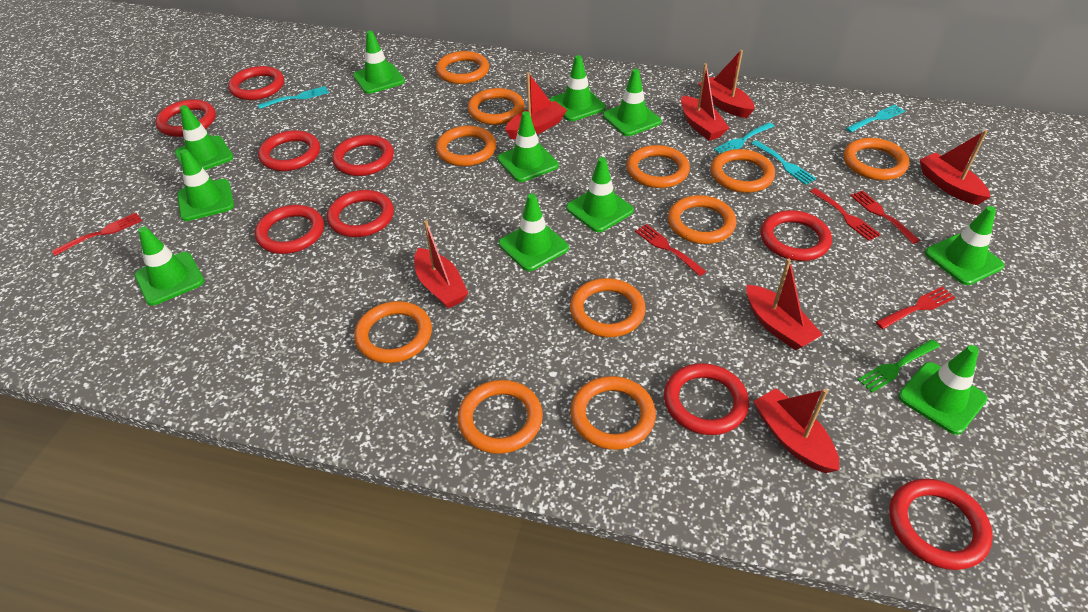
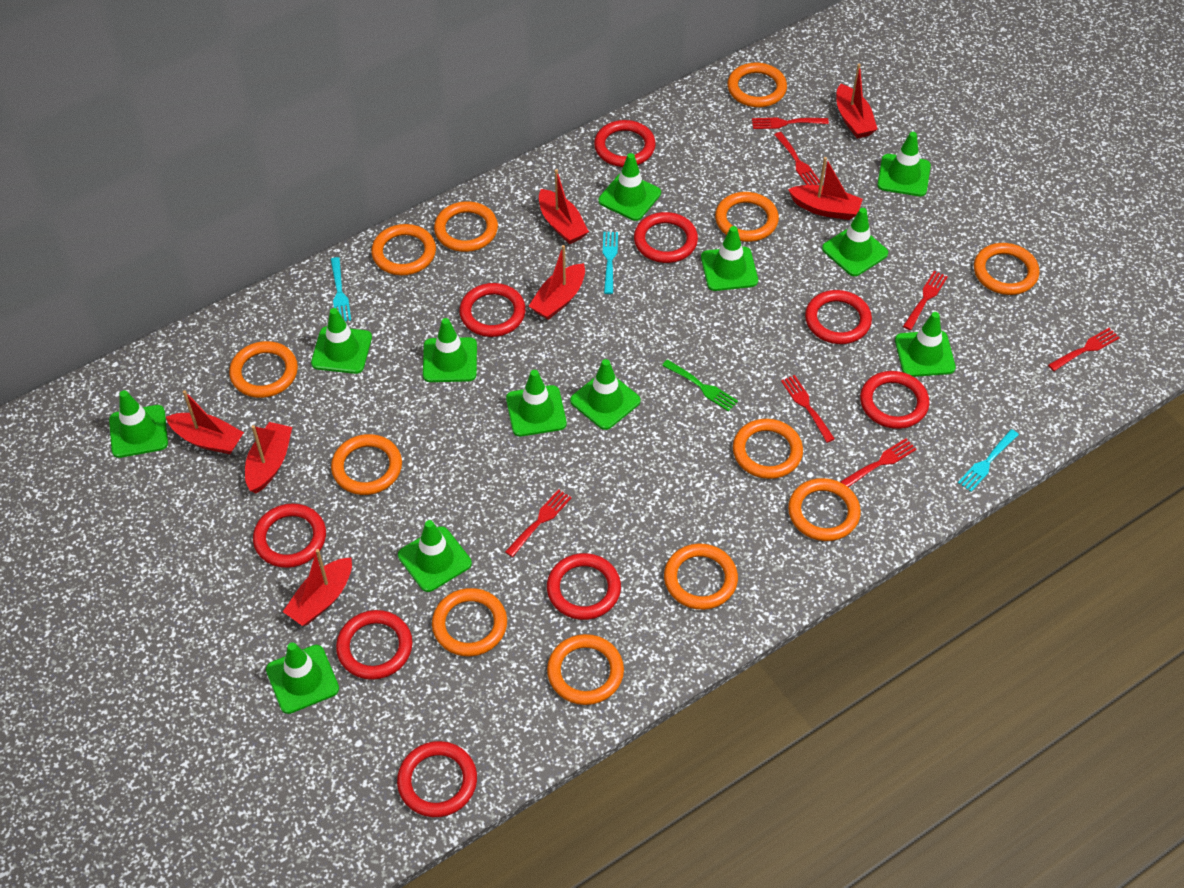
green traffic cone: [135,227,204,305] [175,105,233,170] [177,149,234,221] [353,31,405,94] [497,111,559,182] [499,194,569,271] [550,55,606,121] [566,157,634,232] [603,69,662,136] [898,345,987,435] [925,206,1004,285] = 11 -> [109,390,168,458] [266,642,339,714] [311,308,372,374] [398,520,472,592] [423,318,477,382] [506,370,567,437] [570,359,641,430] [598,153,661,221] [701,226,758,291] [822,208,888,276] [877,132,931,196] [895,312,956,377] = 12
orange ring: [354,301,432,363] [436,51,489,84] [436,126,496,166] [458,380,543,454] [468,88,524,125] [570,278,646,337] [571,376,656,450] [627,145,690,188] [668,195,736,244] [711,149,775,193] [844,138,909,180] = 11 -> [229,341,298,398] [331,434,402,495] [371,224,436,275] [432,588,507,656] [434,201,498,252] [547,634,624,705] [664,543,738,610] [715,192,779,242] [727,62,787,107] [733,419,803,479] [788,478,861,541] [974,243,1039,295] = 12
red fork: [52,213,142,256] [635,224,706,276] [810,188,881,241] [851,190,920,244] [876,287,956,329] = 5 -> [505,489,572,557] [752,118,829,129] [774,132,820,185] [781,375,835,443] [840,439,916,487] [903,271,948,330] [1048,328,1120,371] = 7
turquoise fork: [258,86,329,109] [714,122,774,154] [751,140,816,185] [846,105,905,132] = 4 -> [331,257,351,321] [603,232,618,294] [958,429,1019,492] = 3

